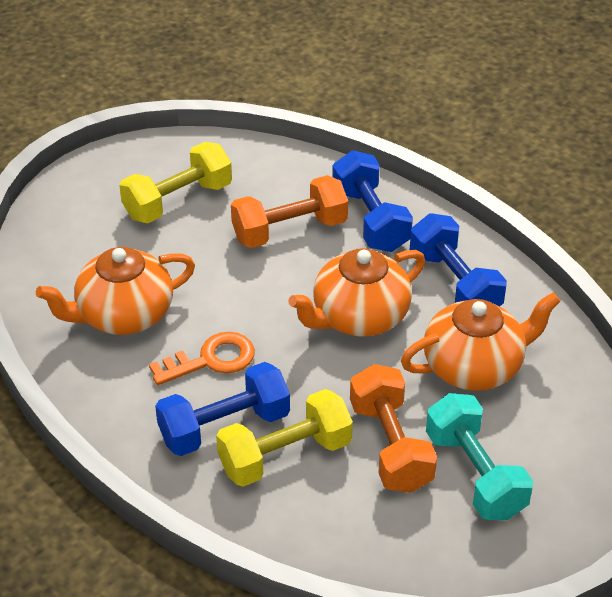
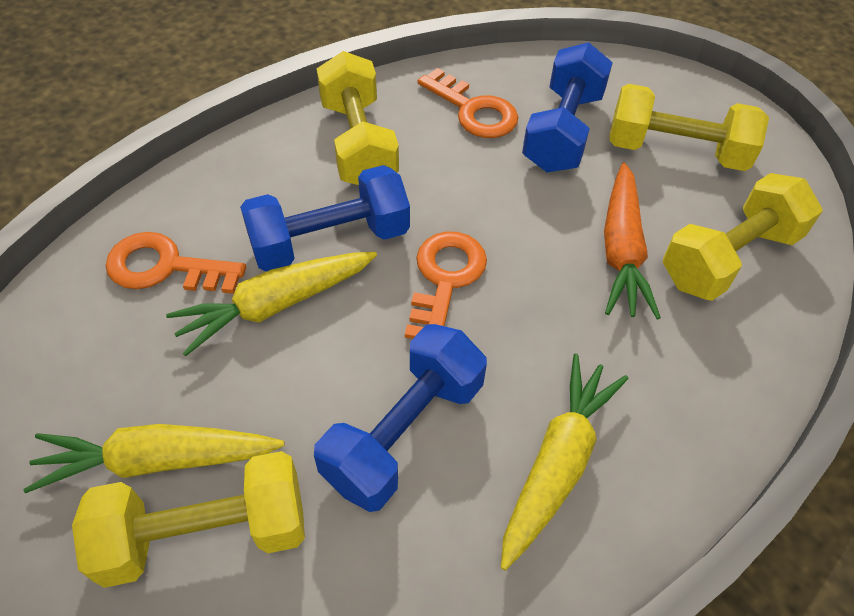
orange carrot: none = 0 -> [604,162,661,320] = 1
orange dumbbell: [231,175,348,248] [350,364,437,493] = 2 -> none = 0
orange key: [149,332,255,385] = 1 -> [106,232,246,294] [405,232,487,339] [418,68,518,138] = 3
orange teapot: [36,247,195,335] [288,248,425,337] [401,292,560,391] = 3 -> none = 0
turquoise dumbbell: [426,393,533,520] = 1 -> none = 0
yellow carrot: none = 0 -> [23,424,285,493] [166,252,377,356] [501,353,628,571] = 3
yellow dumbbell: [119,142,232,223] [216,389,353,487] = 2 -> [72,451,305,588] [317,51,399,185] [609,84,769,171] [663,173,823,301] = 4

